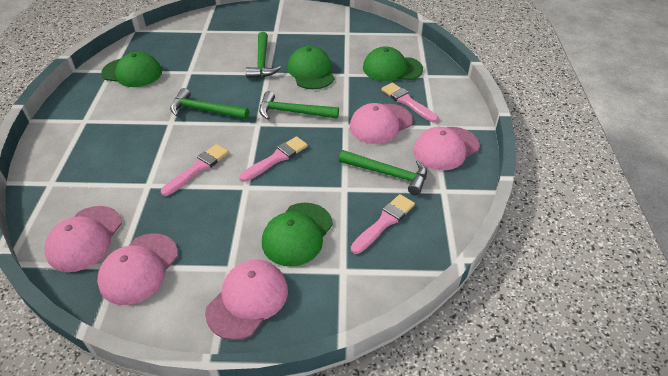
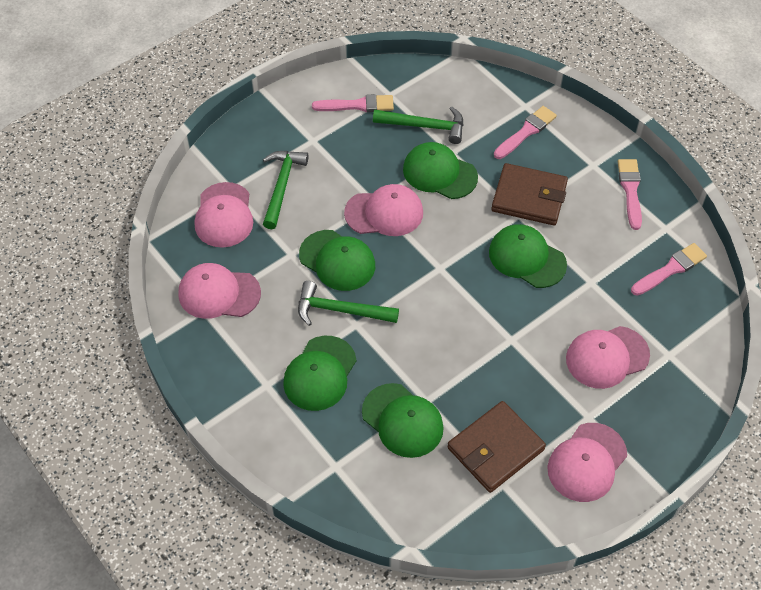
brown wallet: none = 0 -> [447,401,546,493] [491,163,568,225] = 2
green cap: [101,52,162,87] [262,203,333,267] [288,46,335,89] [363,46,423,81] = 4 -> [283,336,356,411] [299,230,375,291] [362,383,444,458] [403,142,478,199] [489,224,567,288] = 5
green hammer: [170,88,249,119] [246,32,281,78] [259,91,339,120] [339,150,427,195] = 4 -> [263,151,308,229] [298,281,399,326] [373,106,463,144] = 3

